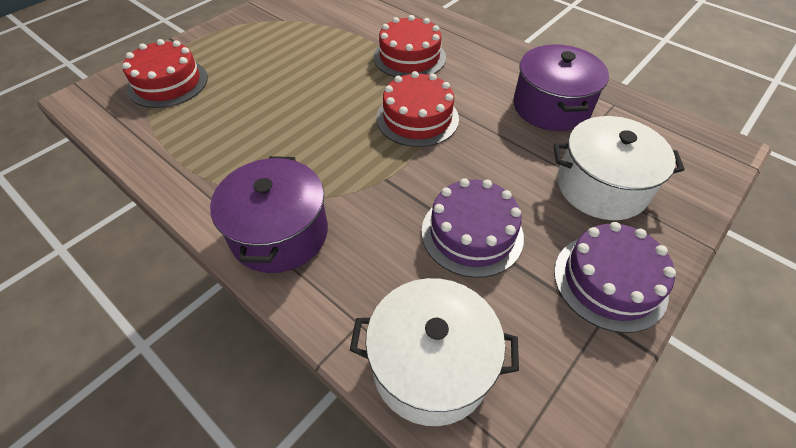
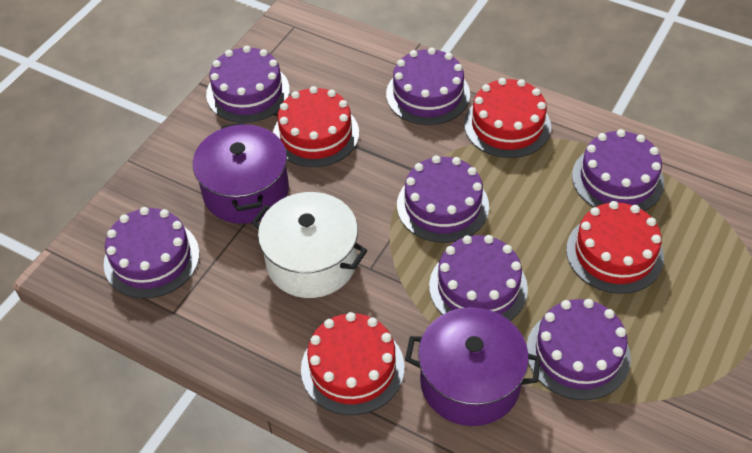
purple cake: [421,178,524,278] [554,222,676,333] = 2 -> [104,207,199,299] [206,46,290,123] [386,47,470,125] [397,155,489,243] [429,235,528,321] [527,299,631,400] [572,129,664,211] = 7
red cake: [122,39,208,108] [374,15,446,77] [376,71,459,147] = 3 -> [273,86,359,167] [301,312,404,415] [464,78,551,158] [566,201,664,294] = 4
white pot: [350,278,519,426] [553,116,685,220] = 2 -> [251,192,367,298] = 1

